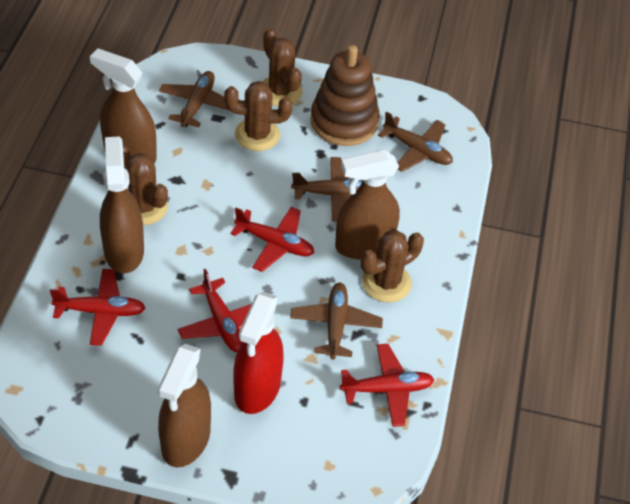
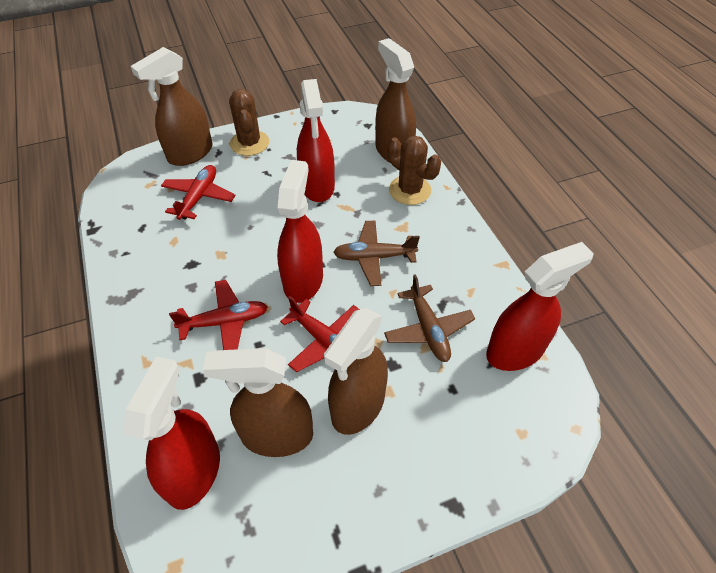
brown cactus: [123,144,168,225] [224,81,293,151] [262,28,303,106] [361,230,424,302] = 4 -> [229,89,269,156] [388,135,441,205] = 2
brown plane: [159,71,228,127] [290,283,383,360] [291,157,363,222] [378,111,453,172] = 4 -> [333,221,420,286] [384,274,475,362] = 2
brown stacking toy: [310,45,380,146] = 1 -> none = 0
red plane: [50,269,146,346] [177,269,251,352] [230,207,314,272] [340,344,434,427] = 4 -> [161,165,236,220] [169,280,268,350] [280,296,360,372] = 3
red spray bottle: [234,292,284,414] = 1 -> [123,357,220,510] [277,160,323,303] [297,79,335,202] [486,242,594,371] = 4

